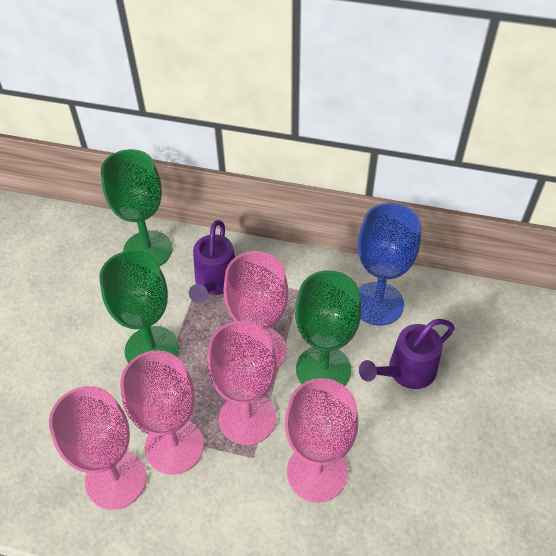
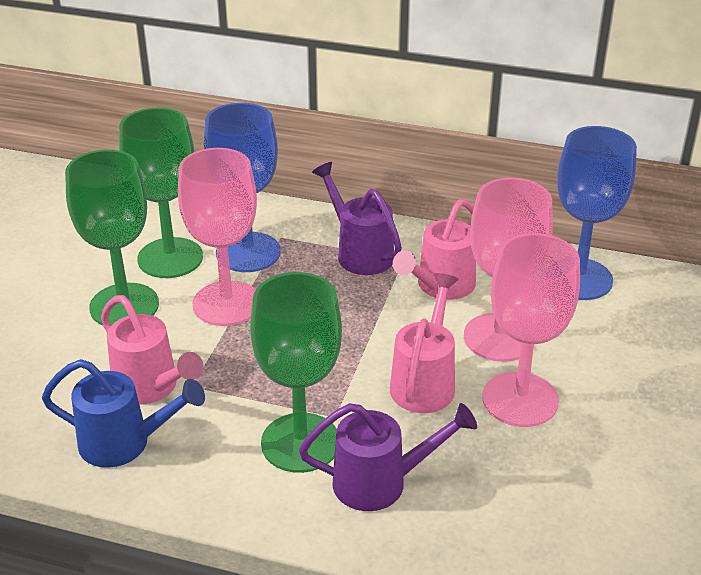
blue goblet: [358,203,421,326] = 1 -> [204,103,281,272] [557,126,637,300] = 2
blue watering can: none = 0 -> [42,359,205,468] = 1
pink goblet: [49,386,147,510] [120,350,204,475] [207,321,277,445] [223,251,288,369] [285,378,358,503] = 5 -> [178,148,257,326] [464,178,553,362] [482,233,580,427] = 3
pink watering can: none = 0 -> [101,295,204,405] [390,273,459,413] [393,199,476,300] = 3

